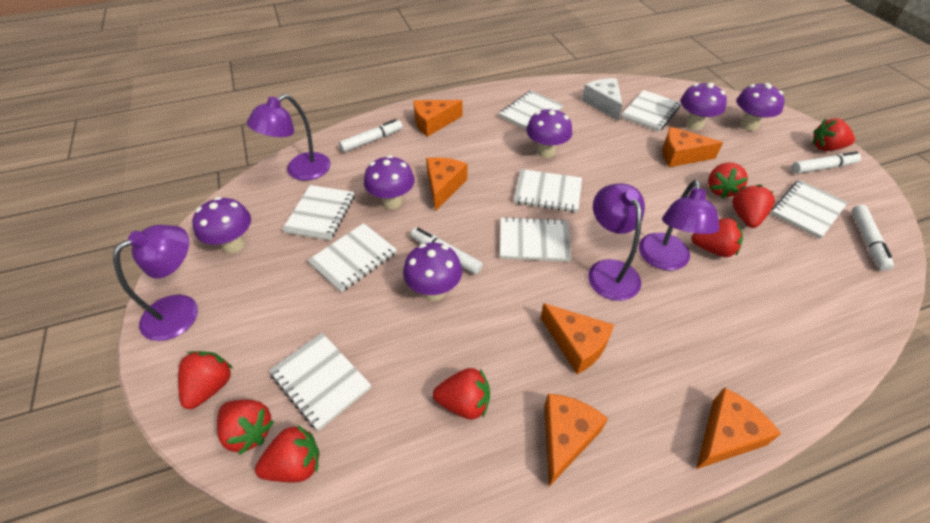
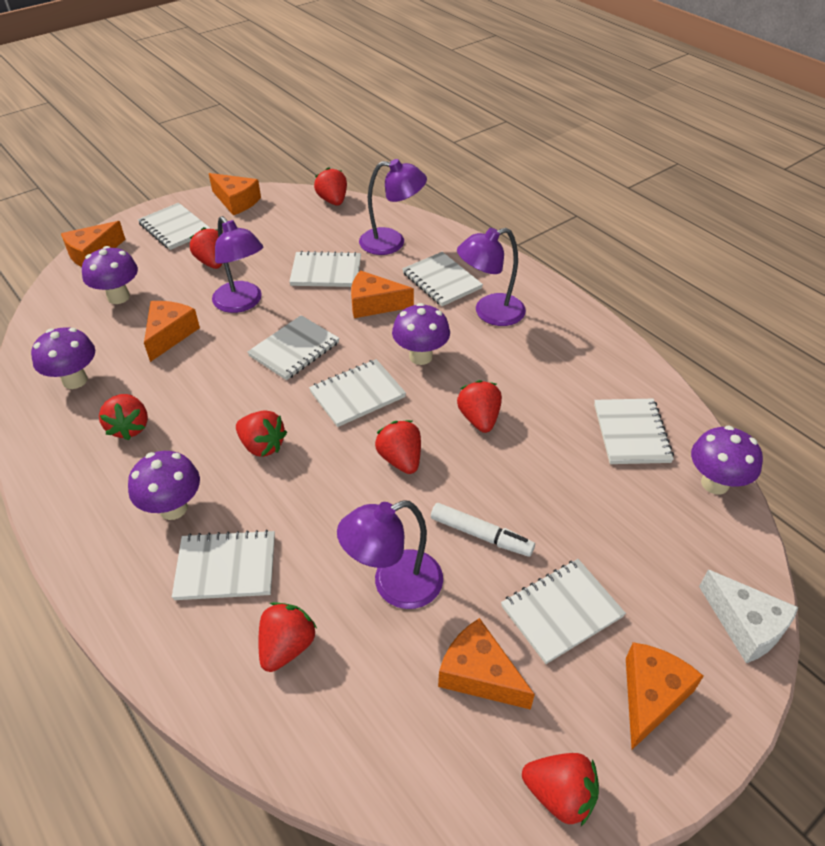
purple mushroom: [192,197,251,253] [364,155,415,209] [403,243,462,301] [526,108,572,158] [680,83,727,130] [736,83,785,131] = 6 -> [31,327,95,389] [82,246,138,304] [128,451,200,520] [392,303,450,365] [691,425,763,495] = 5
white marker: [339,119,403,152] [411,227,483,275] [792,151,861,174] [852,205,894,271] = 4 -> [431,503,535,557] = 1

